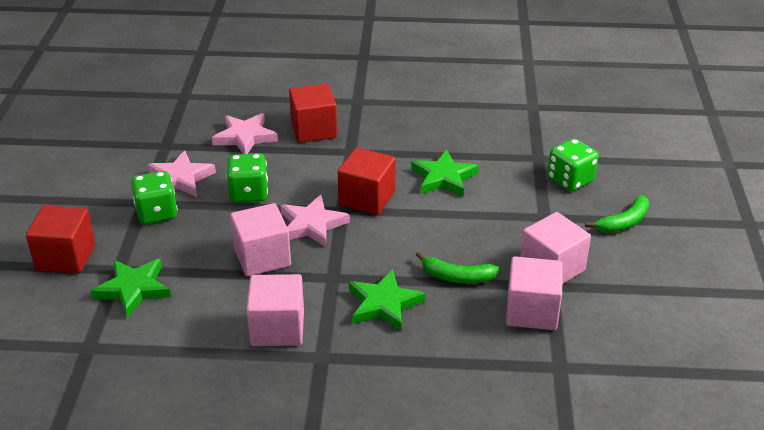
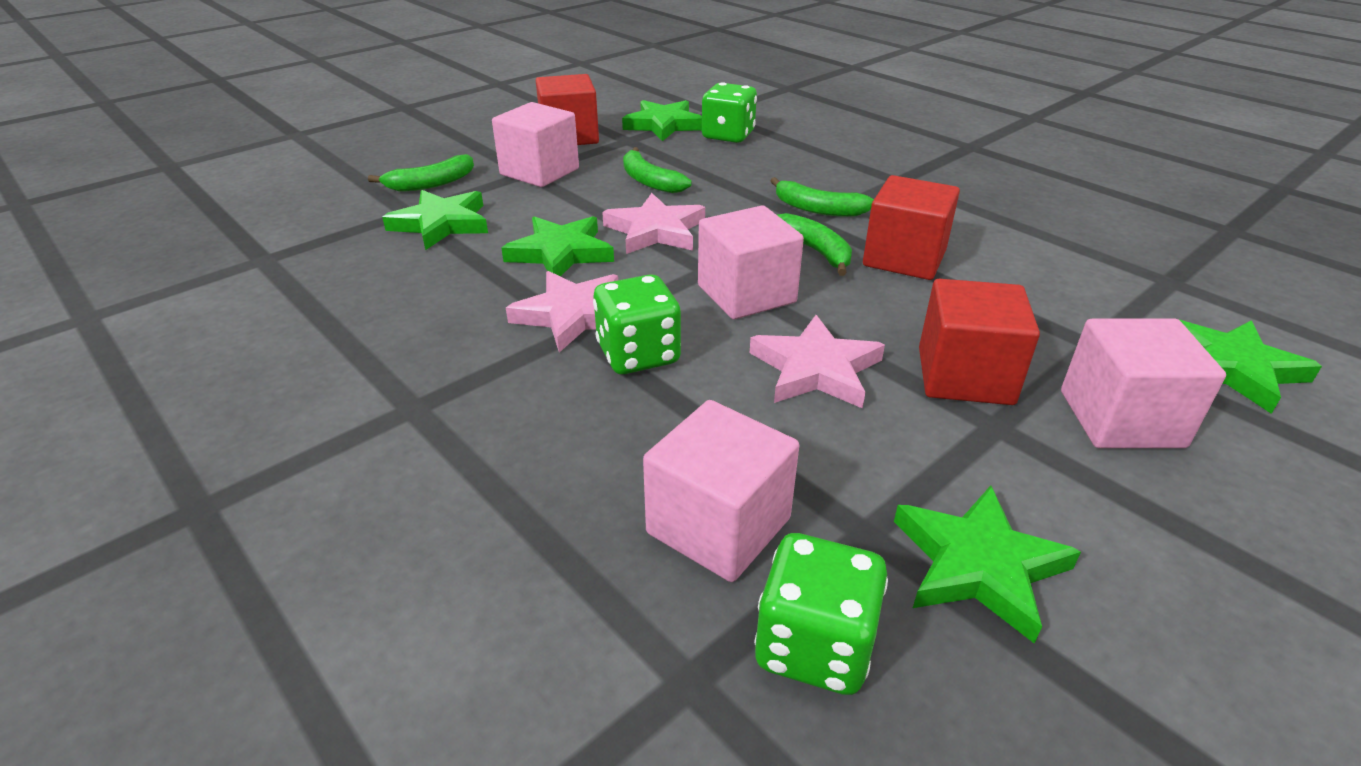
green banana: [416,252,500,284] [585,195,649,233] = 2 -> [368,154,474,192] [623,147,692,193] [771,177,874,217] [777,213,852,276] = 4
green star: [91,259,171,318] [349,269,425,331] [411,150,479,197] = 3 -> [382,190,488,250] [501,216,614,277] [622,100,702,141] [894,485,1081,644] [1180,320,1322,414] = 5

